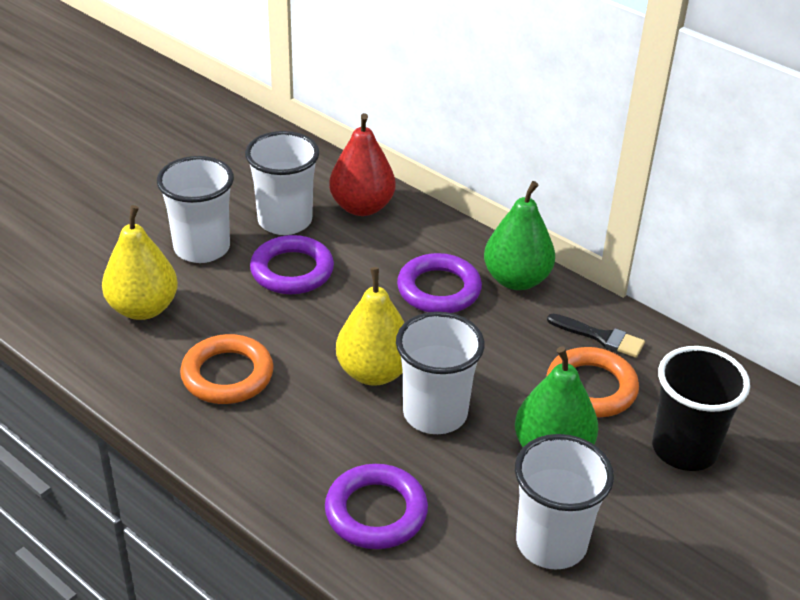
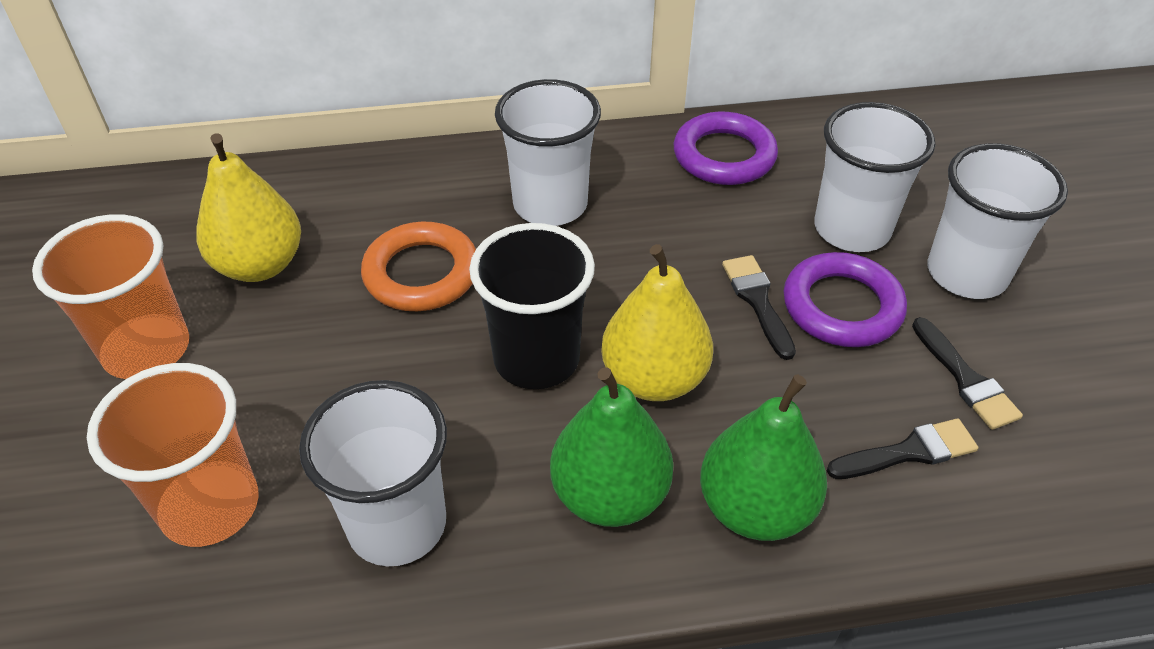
black brush: [547,314,645,358] = 1 -> [722,255,796,360] [827,418,978,479] [912,317,1023,430] = 3
orange cup: none = 0 -> [32,214,189,379] [87,363,258,547] = 2
orange ring: [180,334,274,404] [546,347,639,417] = 2 -> [361,221,476,311] = 1
purple ring: [250,235,334,294] [325,464,428,549] [397,253,482,313] = 3 -> [674,112,778,185] [784,252,907,347] = 2
red pear: [329,113,395,216] = 1 -> none = 0

